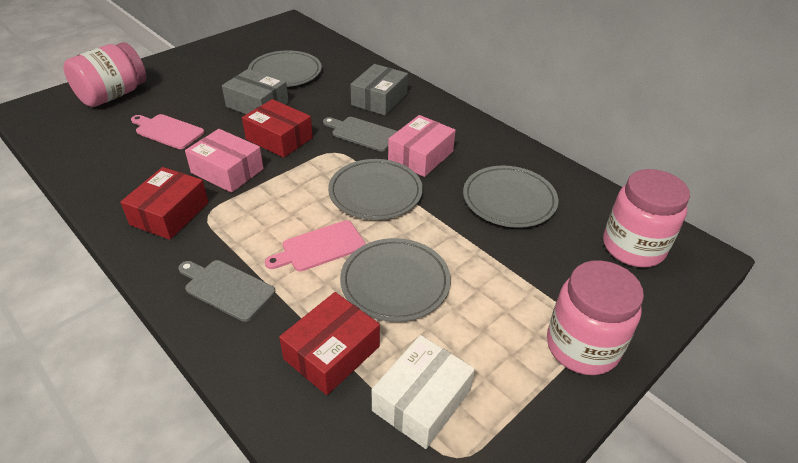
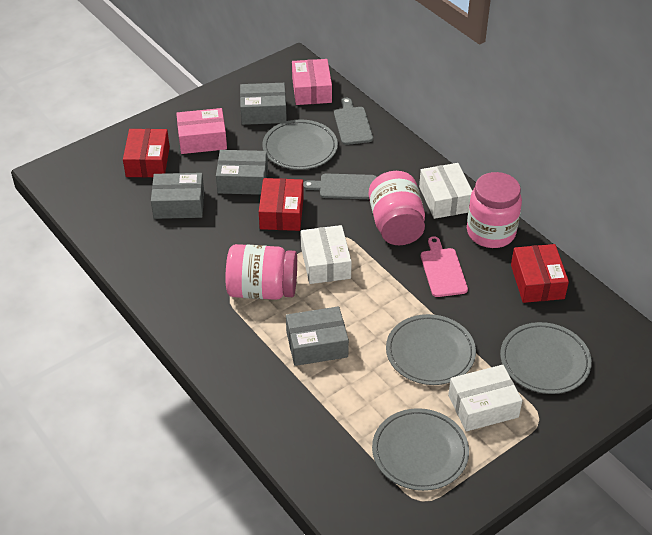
grey box: [222,69,289,114] [350,64,408,116] = 2 -> [151,173,204,219] [216,150,268,195] [240,83,287,125] [286,306,349,366] = 4
pink cutting board: [131,114,204,149] [265,220,366,271] = 2 -> [421,236,468,297] = 1
white box: [372,335,475,449] = 1 -> [301,225,352,284] [419,163,472,219] [448,365,522,431] = 3

